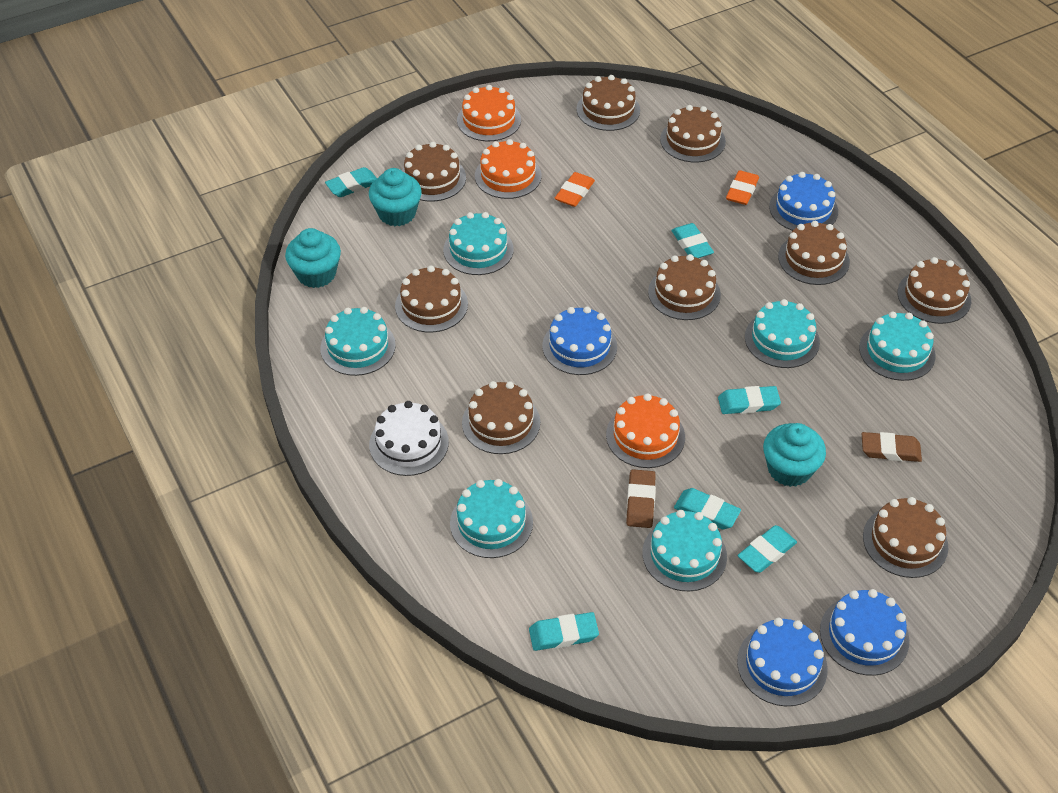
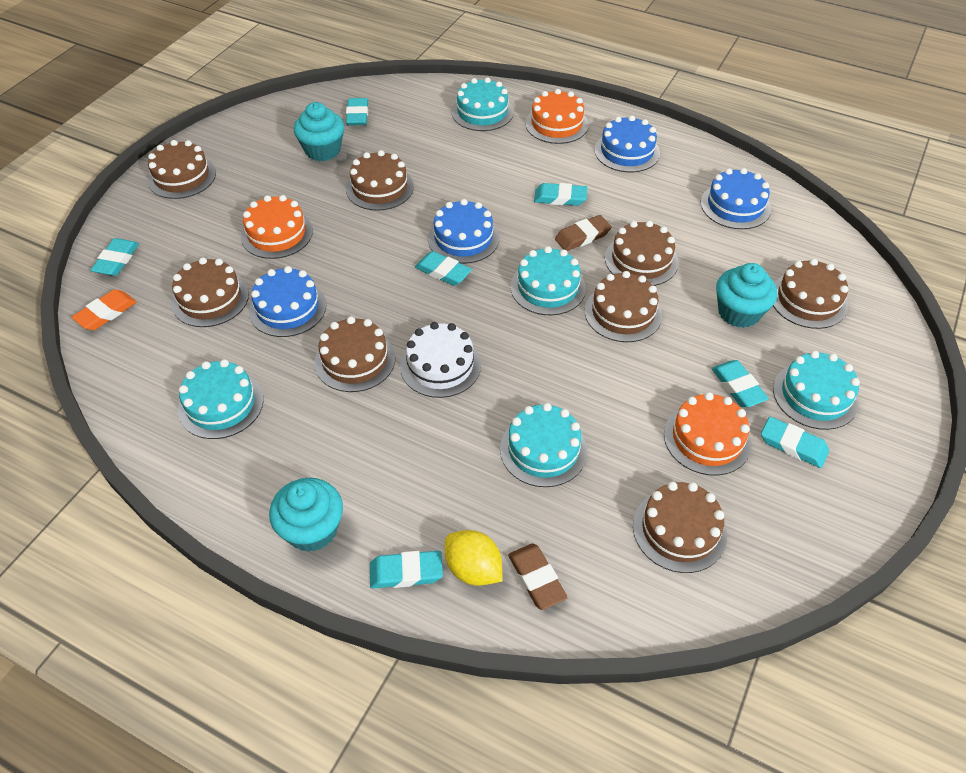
brown cake: [395,266,468,332] [402,142,466,202] [462,381,540,454] [577,75,640,131] [648,254,721,320] [660,105,726,162] [778,221,850,285] [863,497,948,578] [897,257,971,324] = 9 -> [147,140,216,199] [171,258,249,327] [314,317,395,392] [346,150,414,211] [585,271,662,342] [605,221,679,286] [633,481,727,573] [773,259,848,329] = 8
orange eraser: [555,172,595,207] [726,170,759,205] = 2 -> [72,289,137,330] = 1
turquoise cake: [320,307,396,376] [443,212,514,275] [450,479,533,558] [642,510,727,591] [745,299,820,368] [859,311,936,381] = 6 -> [178,359,264,439] [451,77,514,131] [500,403,587,487] [511,246,586,315] [773,351,860,430] = 5
turquoise eraser: [325,167,377,197] [529,612,599,651] [671,223,714,258] [674,488,741,529] [718,386,781,414] [738,525,797,573] = 6 -> [90,238,139,276] [346,98,368,126] [370,551,443,588] [415,251,472,286] [534,183,587,206] [711,360,769,407] [761,417,829,468] = 7
yellow lemon: none = 0 -> [445,530,503,586] = 1

